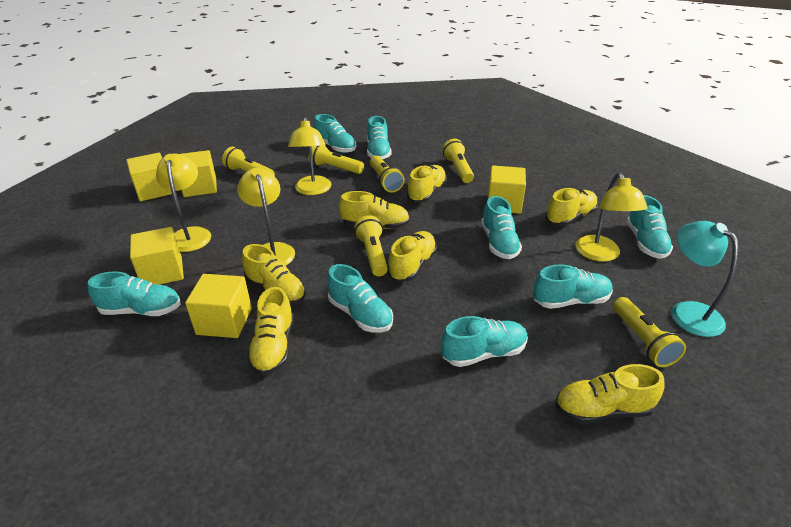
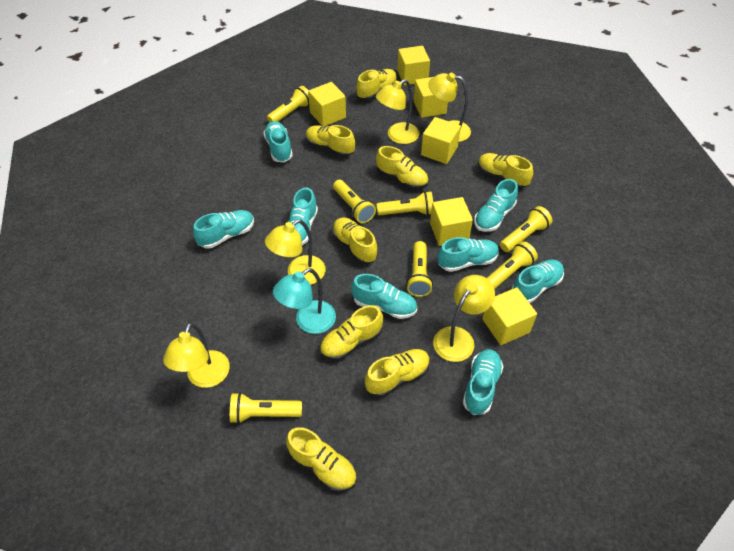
yellow cube: [126,153,172,201] [130,227,184,284] [181,150,217,197] [185,274,252,338] [488,165,526,214] = 5 -> [308,82,346,127] [397,46,430,86] [414,77,448,118] [421,117,461,164] [430,197,473,246] [482,287,537,345] = 6
yellow flashlight: [222,147,275,176] [309,145,364,174] [354,215,388,276] [370,156,405,192] [442,139,474,183] [613,297,686,367] = 6 -> [230,392,302,424] [267,86,309,123] [333,180,376,223] [377,191,433,216] [406,241,433,297] [487,241,538,289] [500,206,552,252] = 7
yellow lamp: [156,154,211,252] [237,168,295,266] [288,117,332,195] [576,172,647,262] = 4 -> [163,323,230,388] [265,219,325,285] [376,79,419,144] [428,72,471,142] [433,275,495,362] = 5
yellow shoe: [242,244,306,306] [247,287,294,376] [339,191,410,229] [388,231,437,281] [407,165,447,202] [546,188,598,226] [555,364,665,424] = 7 -> [286,427,357,492] [306,125,355,157] [320,305,383,360] [332,217,377,264] [356,69,397,100] [365,349,430,397] [376,146,428,189] [478,153,533,189] = 8

